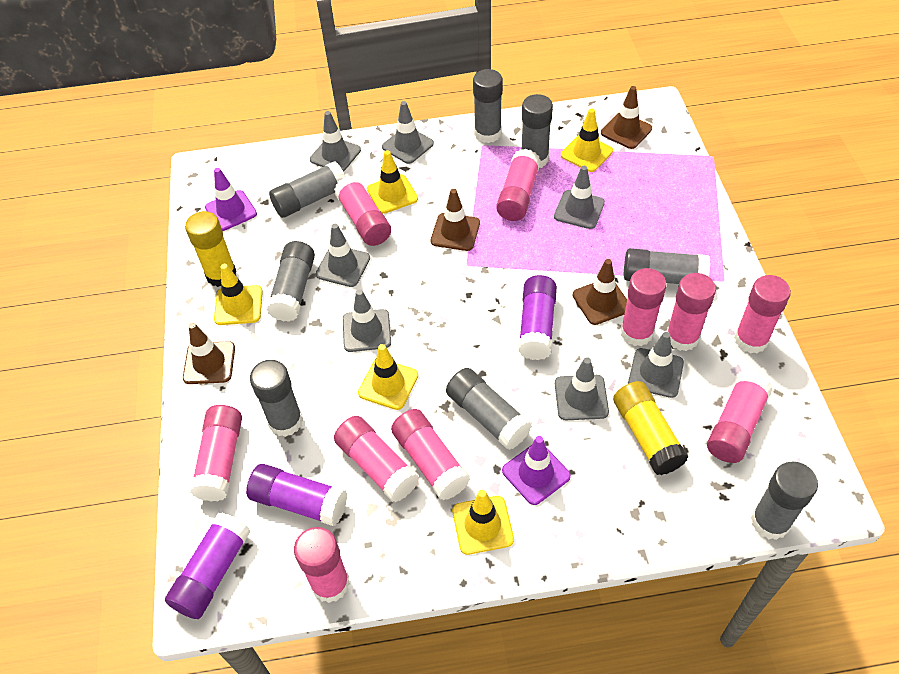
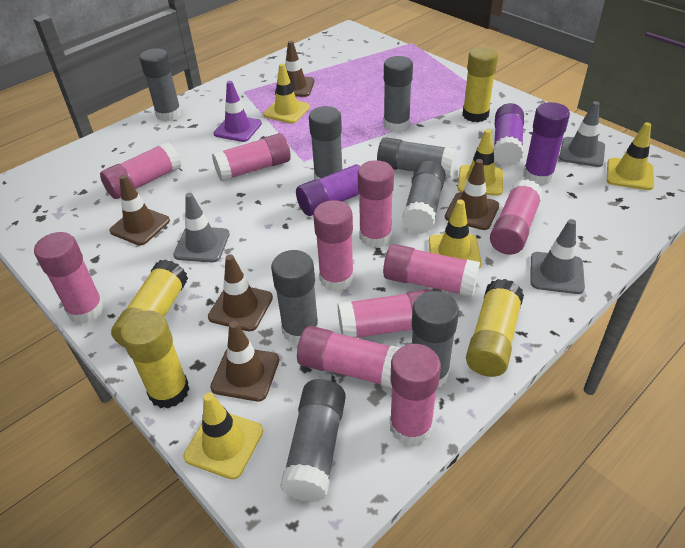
brown traffic cone: [183,323,235,384] [431,189,480,251] [572,259,627,325] [601,86,652,149] = 4 -> [109,175,170,246] [208,255,273,331] [210,321,279,401] [275,41,314,97] [445,159,499,230] = 5
grey traffic cone: [310,111,361,172] [316,224,370,287] [343,289,391,352] [382,101,434,164] [554,166,605,229] [555,357,609,420] [628,332,684,398] = 7 -> [173,193,230,262] [531,219,585,294] [559,101,605,167] = 3
purple traffic cone: [205,168,257,231] [502,436,571,505] = 2 -> [213,81,262,142] = 1
yellow glue stick: [185,211,237,287] [613,381,688,475] = 2 -> [111,259,188,348] [120,310,189,408] [462,47,498,122] [466,279,524,377] = 4

